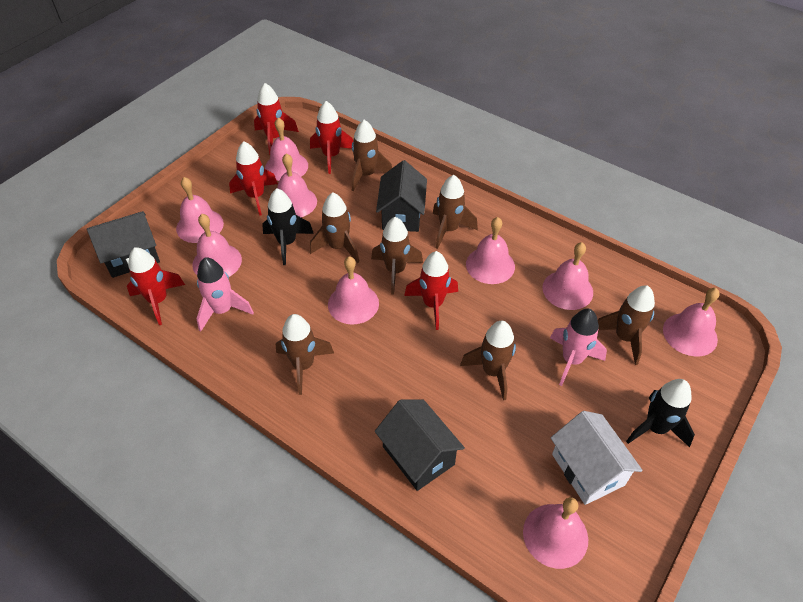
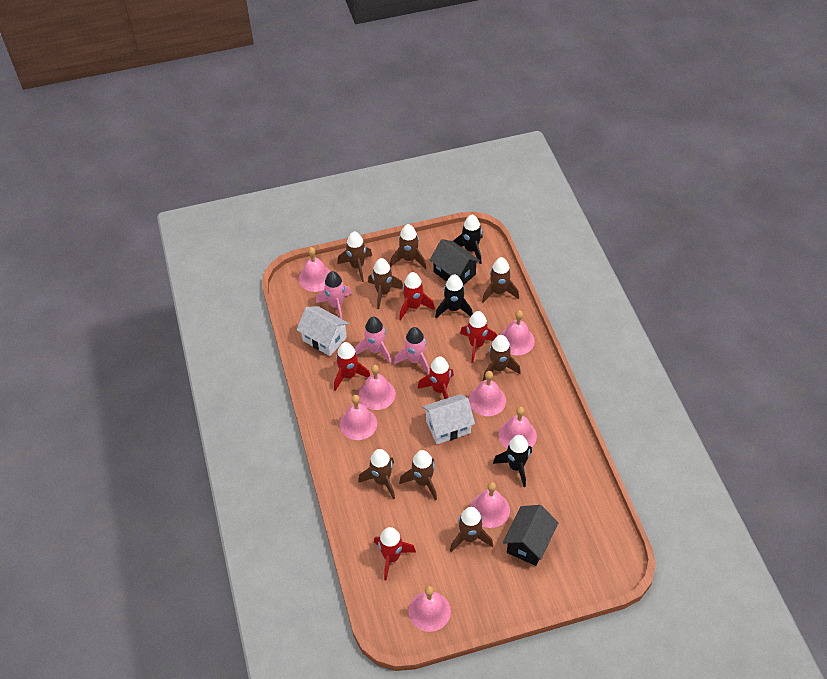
black house: [87,211,160,278] [375,400,465,491] [376,160,427,232] = 3 -> [430,239,480,285] [503,505,558,566] = 2
black rocket: [262,188,314,265] [626,379,695,447] = 2 -> [435,274,473,318] [453,214,483,264] [493,435,532,487] = 3
brown rocket: [276,314,334,395] [310,192,359,263] [352,120,392,191] [371,217,423,295] [433,175,478,249] [460,321,516,401] [598,285,655,365] = 7 -> [337,232,372,282] [358,449,395,499] [368,258,403,309] [390,224,426,269] [399,450,437,500] [450,507,493,552] [482,257,519,303] [483,335,521,381] = 8
pink bell: [176,177,224,243] [192,214,242,277] [265,117,308,181] [277,153,317,217] [328,256,379,324] [466,217,515,284] [523,497,588,569] [542,242,593,310] [663,288,720,357] = 9 -> [299,247,331,292] [340,395,377,440] [359,365,396,410] [408,586,451,632] [469,371,506,416] [470,482,510,528] [499,406,537,449] [500,310,535,355] = 8
pink rocket: [197,257,254,332] [550,309,607,386] = 2 -> [316,271,352,319] [355,317,391,364] [394,327,430,374] = 3
white house: [551,411,643,505] = 1 -> [297,306,349,356] [422,394,475,444] = 2

